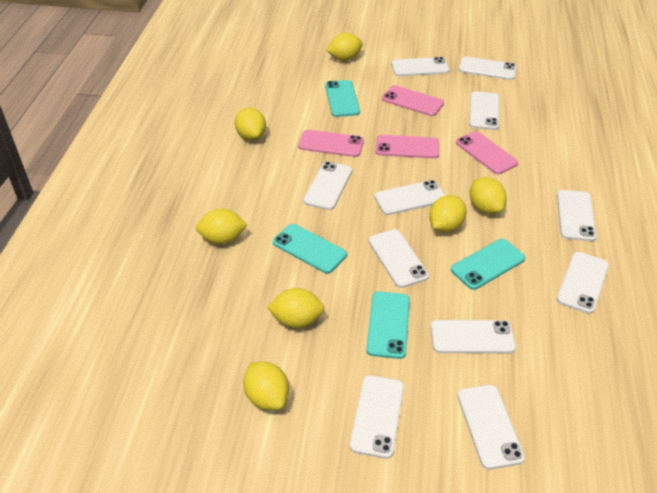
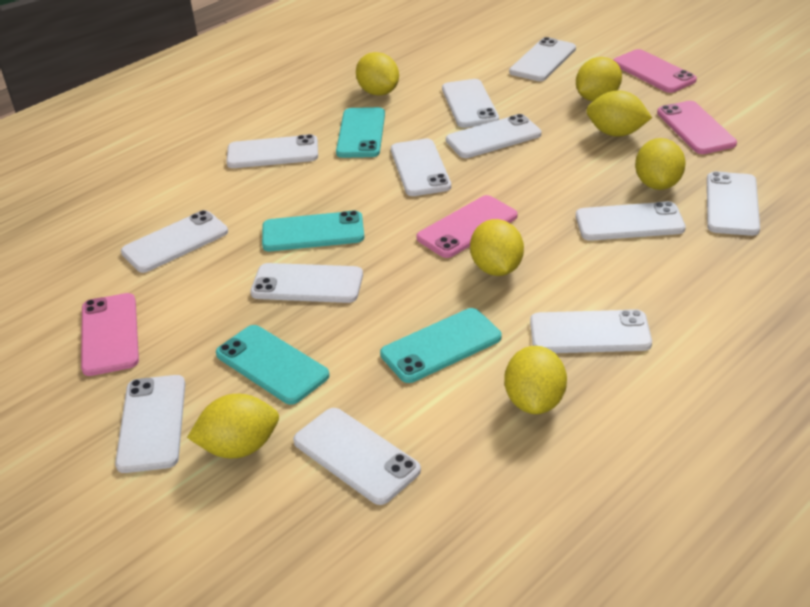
white phone: [303,161,352,210] [350,375,404,459] [368,229,429,288] [374,180,446,215] [392,57,449,76] [431,320,516,354] [457,385,525,470] [459,56,517,80] [469,91,499,130] [557,190,597,241] [557,252,609,314] = 11 -> [115,375,185,473] [121,210,228,273] [226,134,318,168] [250,263,363,303] [293,408,421,505] [391,139,451,196] [442,79,499,128] [446,114,541,158] [509,37,576,81] [530,309,652,353] [576,201,686,241] [707,171,760,236] = 12

